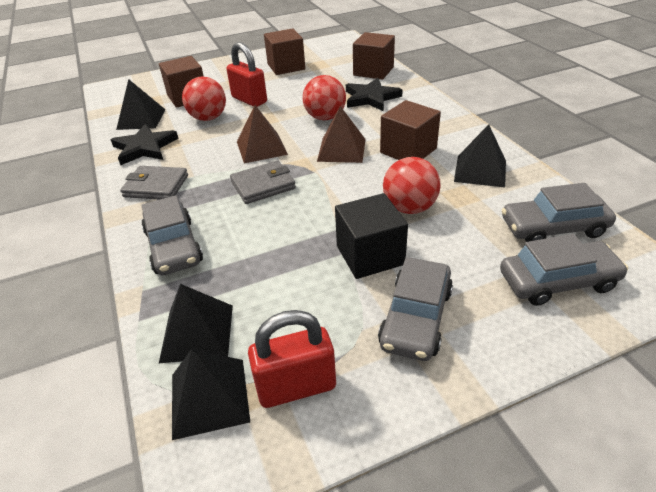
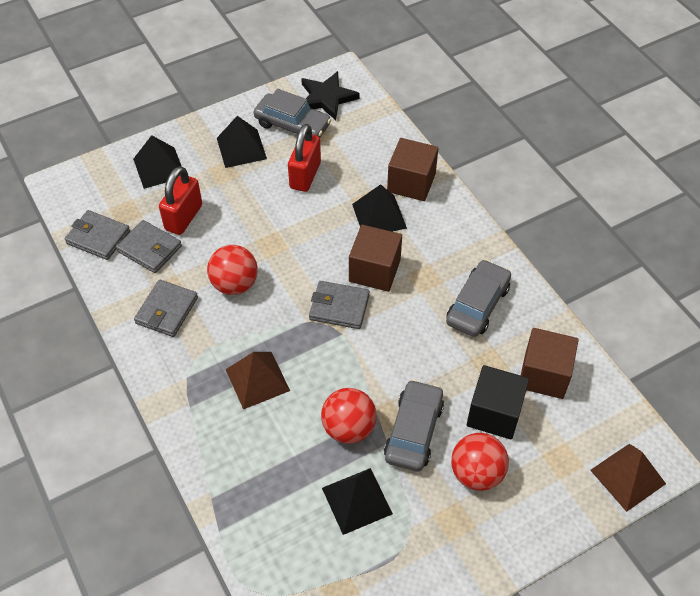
black star: [111,124,179,165] [346,78,403,111] = 2 -> [301,71,360,120] = 1
brown cube: [159,56,204,108] [264,28,305,75] [353,32,395,80] [380,100,441,160] = 4 -> [349,225,402,292] [387,138,438,201] [520,328,579,399] = 3
grey car: [141,195,203,275] [378,257,453,361] [500,234,628,306] [502,183,616,242] = 4 -> [254,89,331,138] [384,379,444,472] [446,259,511,337] = 3
grey wallet: [120,166,188,200] [230,160,296,204] = 2 -> [65,210,130,260] [116,220,182,273] [134,280,198,337] [309,281,370,329] = 4

